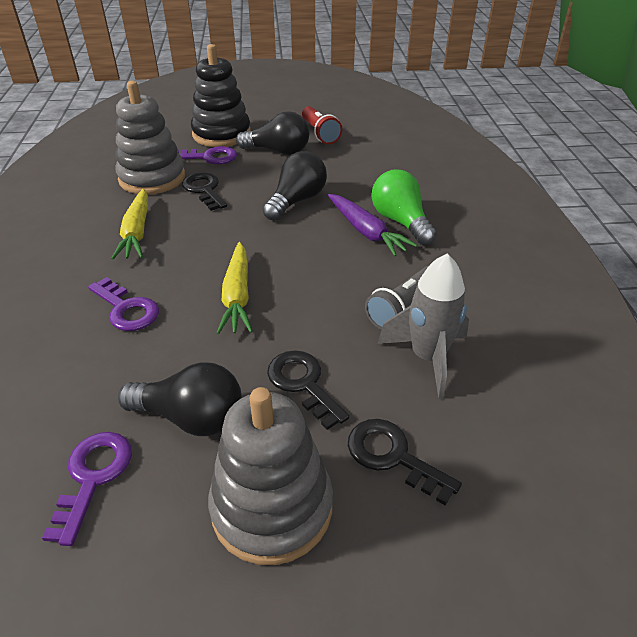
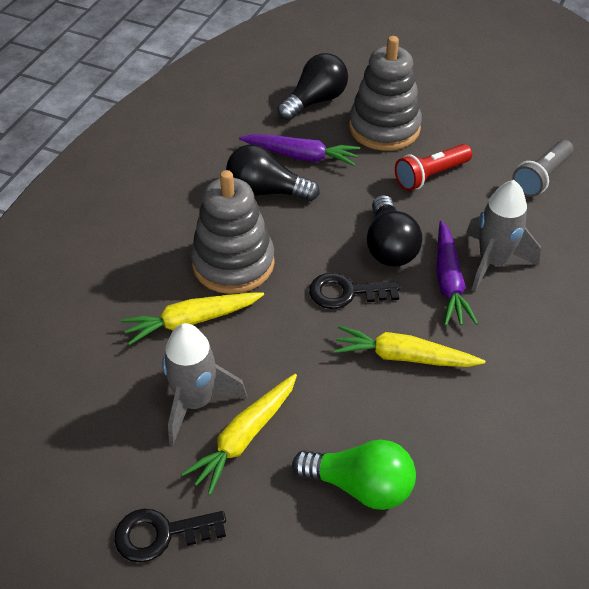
black key: [182,173,227,211] [267,350,349,430] [348,419,462,506] = 3 -> [114,509,226,563] [309,273,400,309] = 2
black stacking toy: [191,44,251,147] = 1 -> none = 0
grey rocket: [378,253,469,399] = 1 -> [162,323,248,444] [466,180,541,292] = 2
purple carrot: [328,194,417,256] = 1 -> [239,134,360,166] [436,221,478,326] = 2
purple key: [42,432,132,546] [88,277,159,331] [178,146,237,164] = 3 -> none = 0
yellow carrot: [111,189,148,260] [217,242,253,334] = 2 -> [121,292,264,345] [181,374,297,495] [334,326,485,367] = 3

